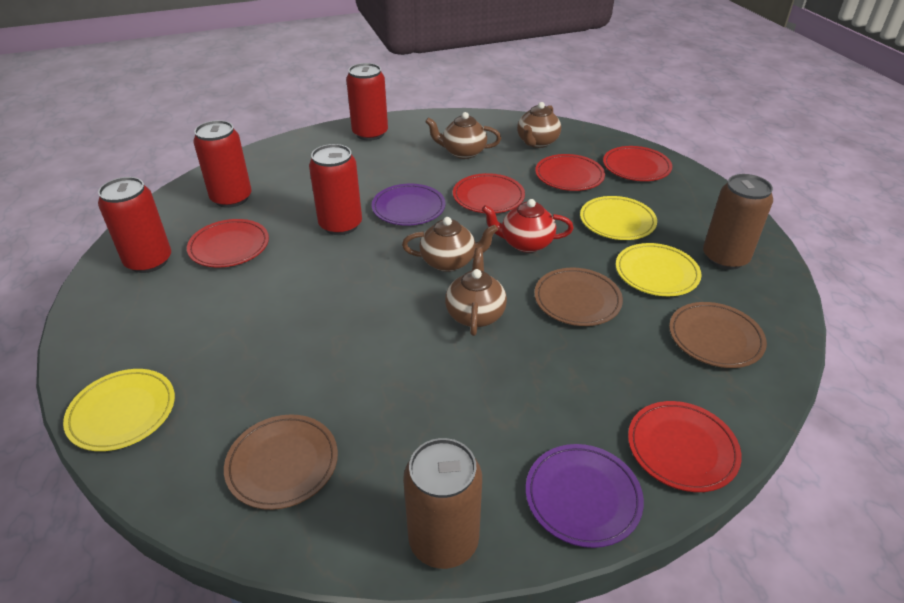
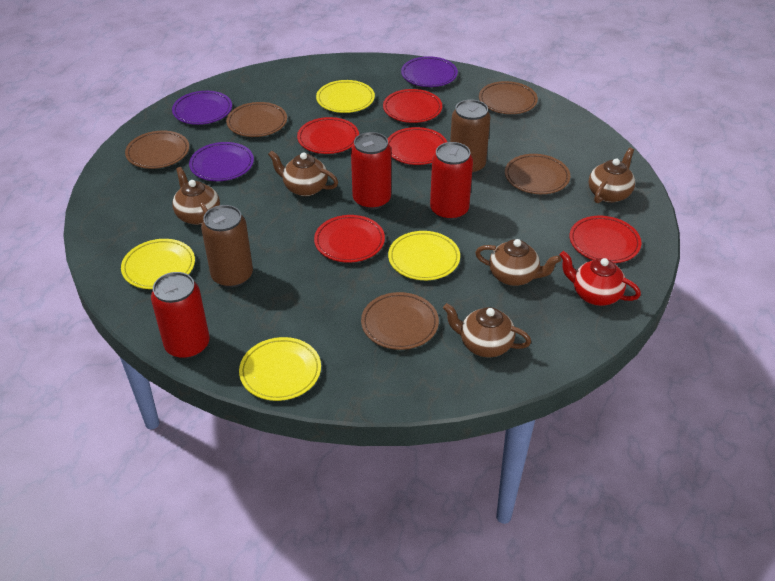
brown plate: [224,414,338,510] [534,268,623,326] [669,302,767,368] = 3 -> [125,131,189,169] [226,102,287,137] [361,292,439,350] [479,81,538,114] [505,154,570,194] = 5
brown teapot: [402,217,498,272] [425,112,501,159] [445,248,507,336] [517,102,561,148] = 4 -> [172,167,220,225] [268,150,338,196] [443,303,531,357] [475,239,561,286] [589,147,635,203] = 5
purple plate: [371,184,445,226] [526,444,644,548] = 2 -> [172,91,232,125] [189,142,254,181] [401,56,458,87] = 3
red can: [98,177,171,273] [193,120,252,208] [309,144,362,235] [346,63,388,141] = 4 -> [151,272,210,359] [351,132,391,210] [430,142,473,220] = 3
yellow plate: [63,369,175,451] [580,196,657,240] [616,243,701,296] = 3 -> [121,239,195,289] [239,337,321,401] [316,80,375,113] [388,231,460,280] = 4

